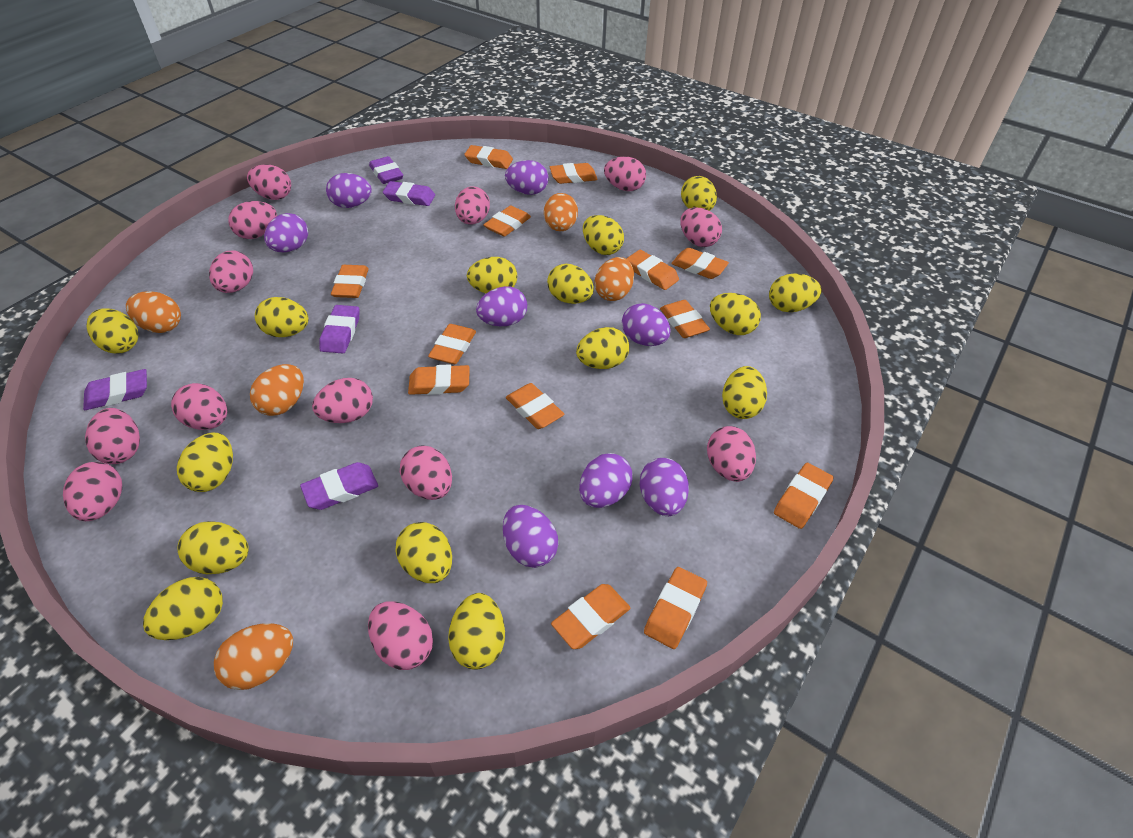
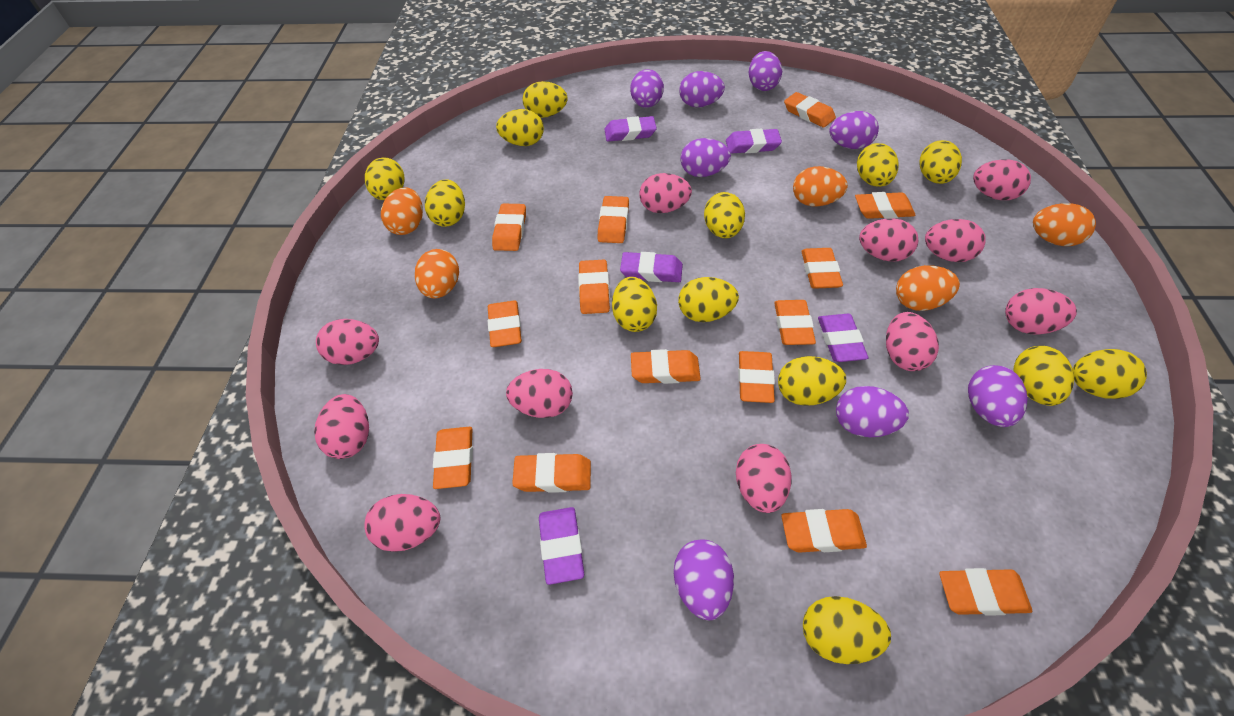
orange eraser: [331,265,369,298] [408,364,470,395] [428,324,476,364] [464,145,513,169] [483,205,531,237] [506,383,564,429] [550,163,598,184] [551,584,630,649] [626,250,679,290] [644,567,707,649] [660,300,710,338] [671,248,729,279] [774,463,834,529] = 13 -> [433,427,473,489] [488,301,522,347] [492,204,526,251] [512,453,591,493] [578,260,610,314] [598,196,629,243] [631,349,701,384] [738,351,775,403] [774,300,816,345] [781,509,867,553] [784,92,836,127] [801,248,843,289] [855,192,915,219] [939,568,1032,616] = 14
pink egg: [63,462,122,521] [85,408,140,464] [171,383,227,430] [209,250,253,293] [228,201,277,239] [247,164,291,200] [312,378,373,423] [368,601,433,670] [400,445,452,500] [455,186,490,224] [604,157,646,191] [680,208,722,247] [707,426,756,482] = 13 -> [314,394,369,459] [316,319,379,365] [364,494,440,552] [506,369,573,418] [639,173,692,213] [736,444,792,513] [859,219,918,262] [886,312,939,371] [925,219,986,262] [973,159,1031,200] [1005,288,1077,335] = 11
yellow egg: [86,308,138,354] [143,577,223,640] [177,432,233,492] [177,521,249,574] [255,297,308,337] [395,522,452,583] [448,593,505,670] [467,257,517,293] [547,264,594,304] [576,327,629,369] [583,215,624,255] [681,176,717,211] [710,293,761,335] [722,366,767,419] [769,273,822,312] = 15 -> [365,157,405,200] [425,179,465,227] [496,109,544,146] [523,81,567,118] [612,277,657,332] [678,277,739,322] [704,192,745,238] [778,356,846,406] [803,596,891,664] [857,143,899,187] [919,140,962,184] [1013,346,1074,406] [1073,349,1147,399] = 13

